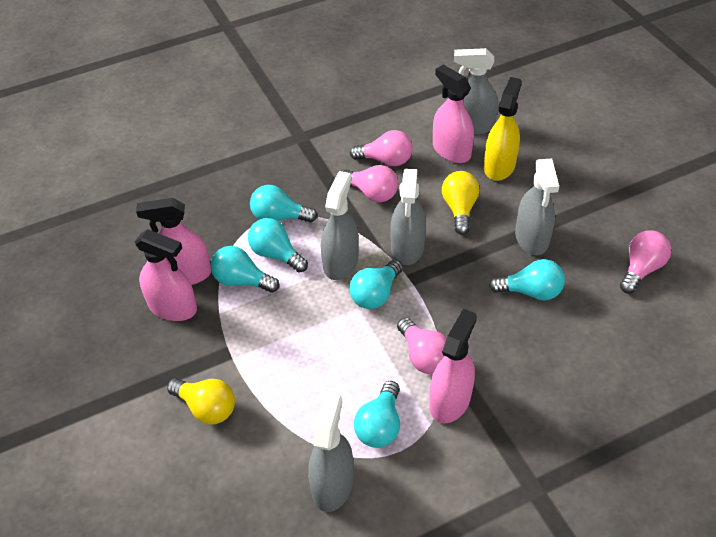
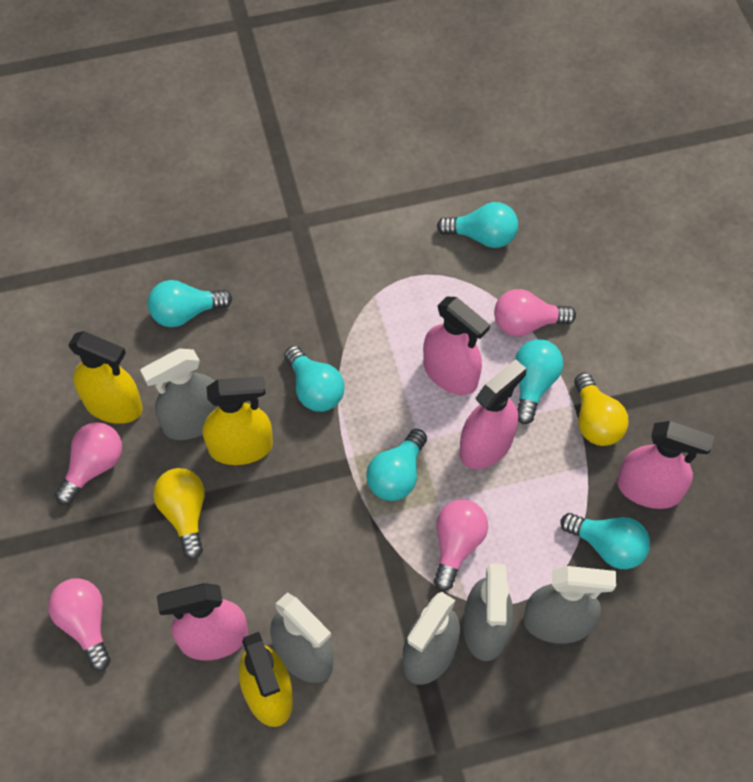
yellow spray bottle: [484,77,522,181] = 1 -> [68,331,142,424] [203,376,273,465] [239,632,293,727] = 3

